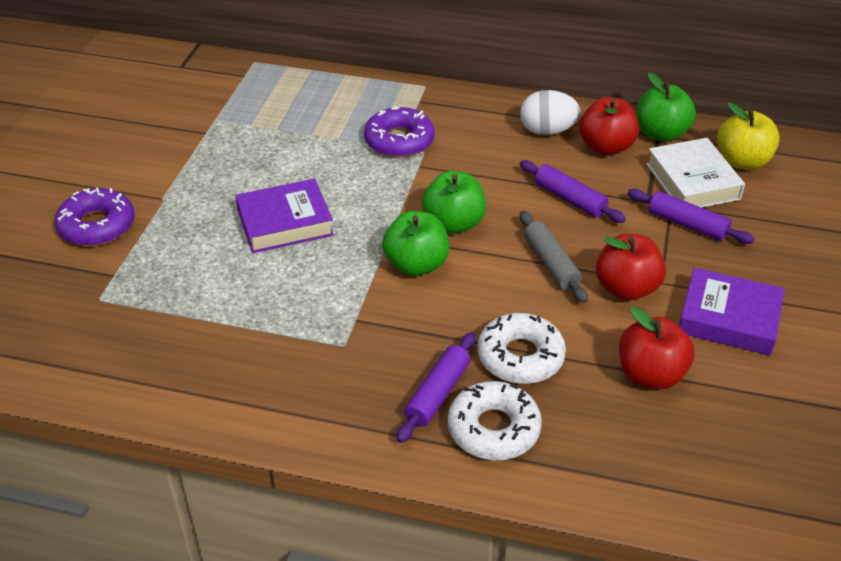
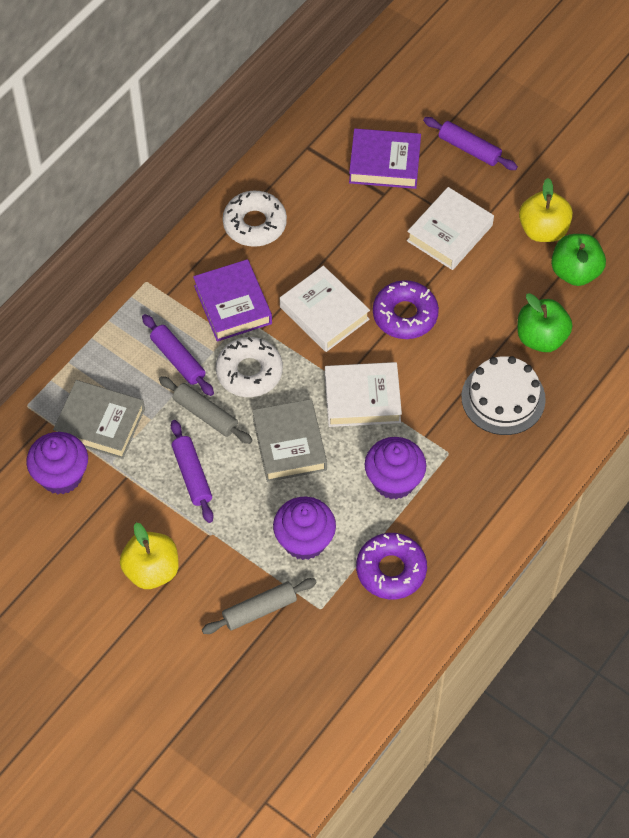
green apple: [382,211,449,276] [422,171,486,234] [636,72,696,142] = 3 -> [517,293,572,352] [551,234,606,286] = 2
grey book: none = 0 -> [53,380,145,459] [252,399,327,482] = 2
grey rolling pin: [520,211,588,303] = 1 -> [159,376,252,444] [202,578,317,634] = 2
purple cupcake: none = 0 -> [26,432,88,494] [273,497,336,560] [365,437,426,500] = 3
red apple: [579,97,639,155] [596,234,666,300] [619,307,695,389] = 3 -> none = 0
white book: [646,138,745,208] = 1 -> [280,266,370,352] [325,362,402,427] [407,187,494,270] = 3
white cake: none = 0 -> [461,356,546,435] = 1
white egg: [520,90,581,135] = 1 -> none = 0
yellow apple: [717,103,780,170] = 1 -> [120,523,179,589] [519,178,573,242] = 2

